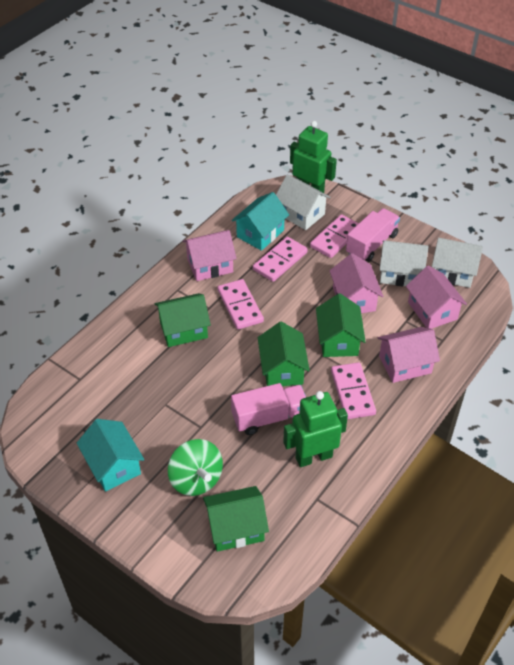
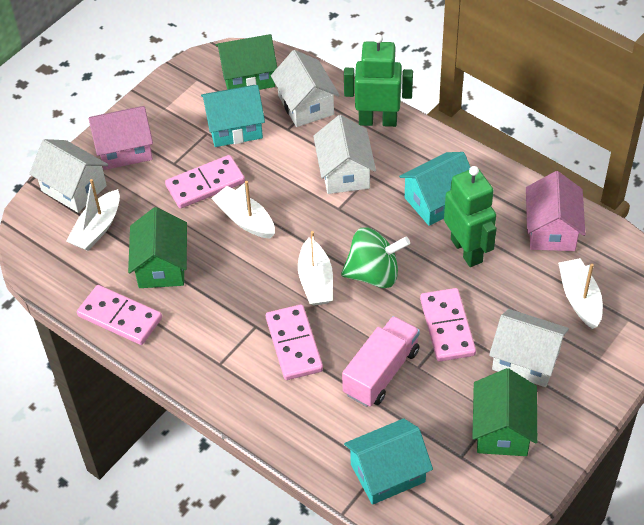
green house: [155,293,211,347] [203,486,269,552] [258,322,310,386] [316,293,366,357] = 4 -> [128,207,187,288] [216,34,277,90] [472,368,537,456] = 3
pink house: [183,230,237,281] [330,253,383,313] [378,327,440,383] [406,266,467,329] = 4 -> [89,106,153,170] [526,171,586,251] = 2
pink truck: [231,383,306,435] [346,208,400,262] = 2 -> [342,316,420,407] = 1
turquoise house: [77,419,144,492] [232,192,289,251] = 2 -> [201,85,265,147] [344,418,433,505] [399,152,471,226] = 3
white boat: none = 0 -> [66,179,120,251] [211,181,275,239] [298,231,333,306] [558,258,603,329] = 4
white house: [276,175,331,230] [379,240,429,287] [432,238,483,288] = 3 -> [29,139,108,213] [271,50,340,127] [313,115,376,194] [489,309,569,387] = 4

